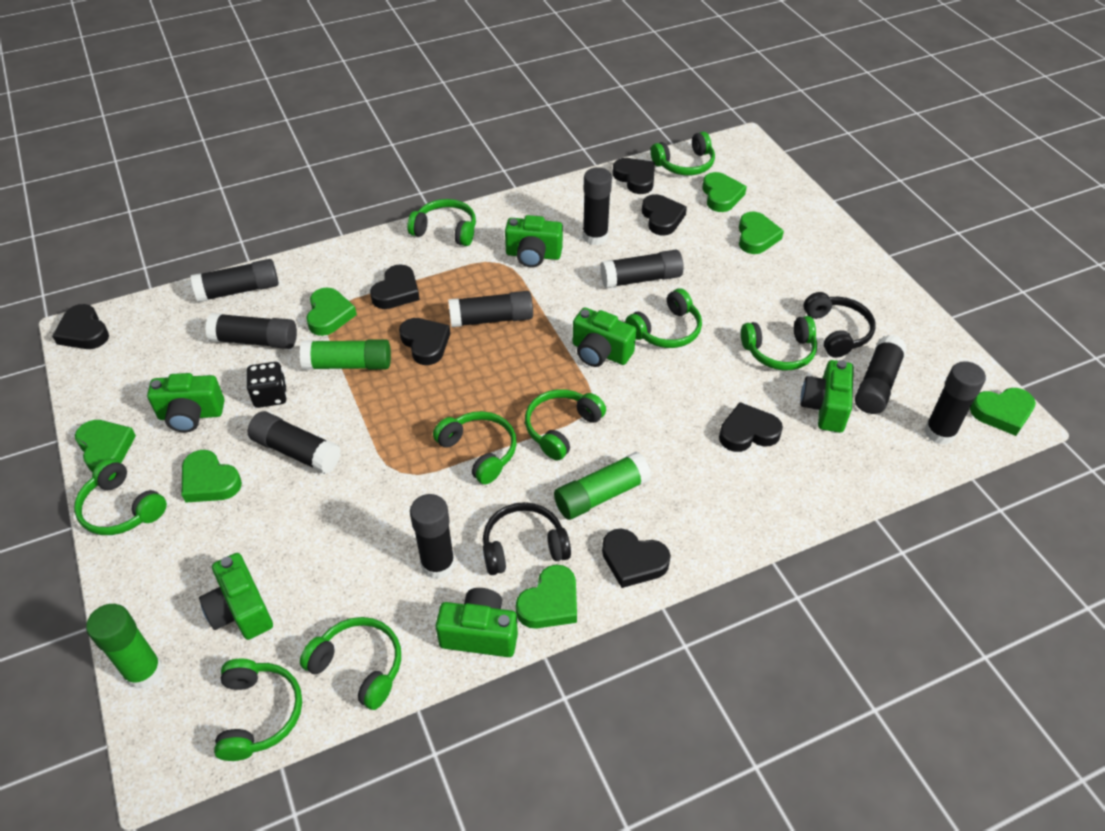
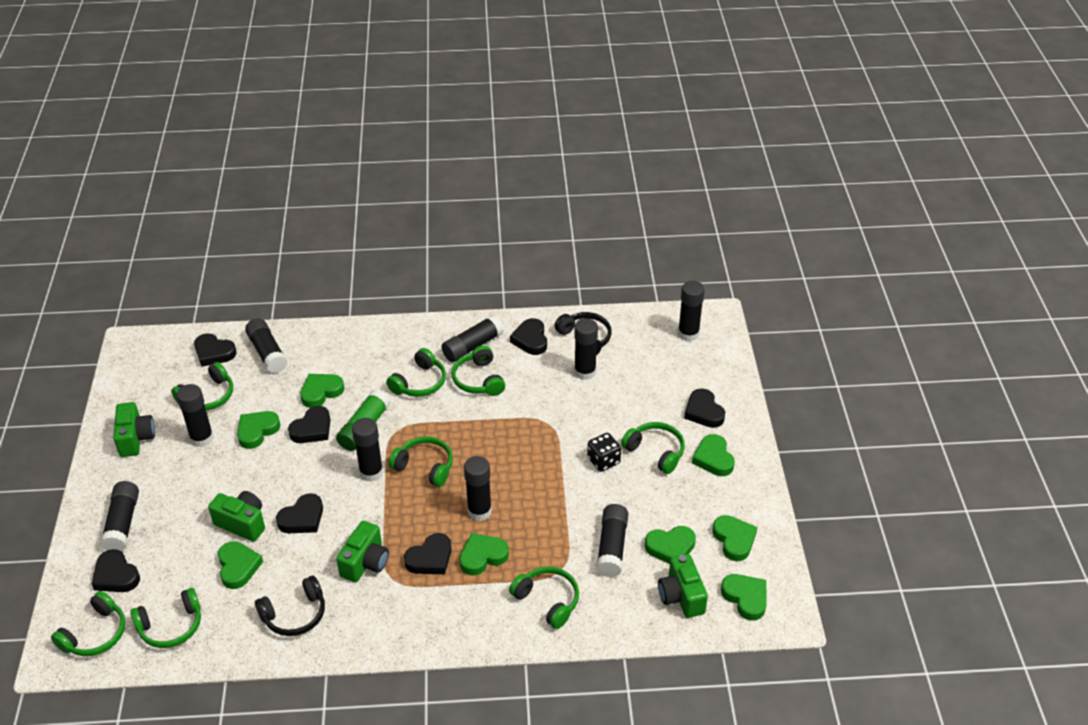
green camera: [147,373,224,432] [199,553,273,640] [436,588,518,657] [505,215,563,267] [573,307,636,367] [800,360,854,433] = 6 -> [113,402,155,457] [208,491,265,542] [336,521,389,582] [658,554,708,618] = 4
green glue stick: [86,604,163,689] [299,339,391,370] [554,452,651,520] = 3 -> [336,390,390,451] = 1
green headphones: [74,458,167,535] [214,658,302,761] [300,617,401,710] [407,199,476,246] [433,411,517,484] [525,389,606,460] [625,288,702,348] [651,132,715,175] [741,316,817,370] = 9 -> [51,591,126,656] [130,588,201,648] [171,362,233,411] [386,348,446,397] [389,436,453,487] [452,345,505,396] [509,566,579,629] [621,422,685,474] = 8
green heart: [75,420,136,472] [182,450,242,503] [306,287,357,336] [516,565,577,629] [702,172,747,212] [739,212,784,254] [970,388,1036,436] = 7 -> [218,541,263,589] [237,411,280,449] [300,374,344,408] [460,533,509,575] [645,526,696,564] [692,434,735,476] [712,515,757,561] [721,574,767,621] = 8

